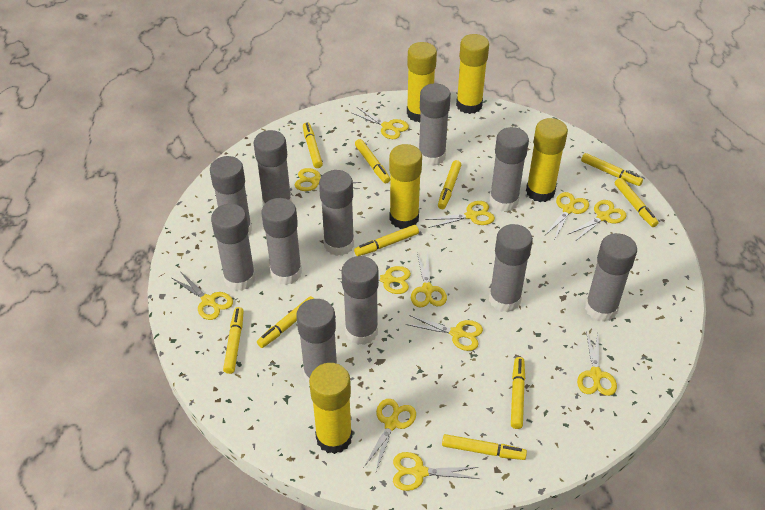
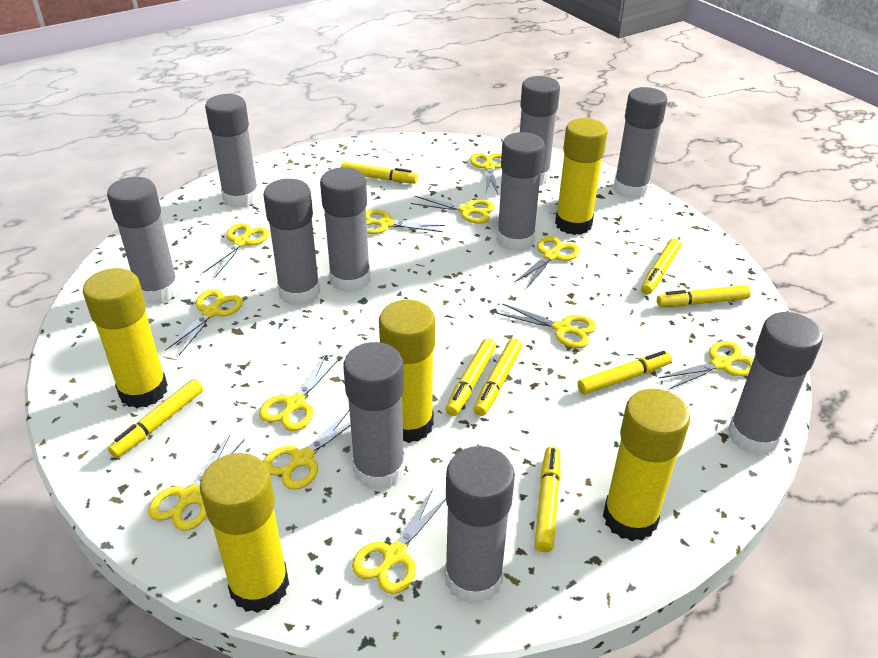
grey glue stick: [210,156,252,236] [211,204,256,291] [254,130,292,206] [261,198,302,285] [296,299,337,385] [319,170,354,256] [341,256,379,345] [419,83,451,166] [489,224,533,312] [490,127,529,212] [585,233,637,322] = 11 -> [107,177,179,304] [205,94,259,208] [263,179,320,306] [320,167,370,293] [343,342,405,490] [445,446,515,605] [496,132,545,251] [520,76,560,185] [614,87,667,199] [728,312,823,456] = 10
yellow marker: [223,307,244,374] [257,296,314,348] [303,122,323,168] [354,225,419,256] [355,139,390,183] [438,160,461,209] [442,434,527,460] [511,357,525,429] [581,153,643,186] [615,178,658,227] = 10 -> [108,379,203,458] [341,162,418,183] [445,339,496,416] [474,339,522,416] [535,446,560,552] [578,351,672,395] [641,238,681,294] [657,285,751,307] = 8

